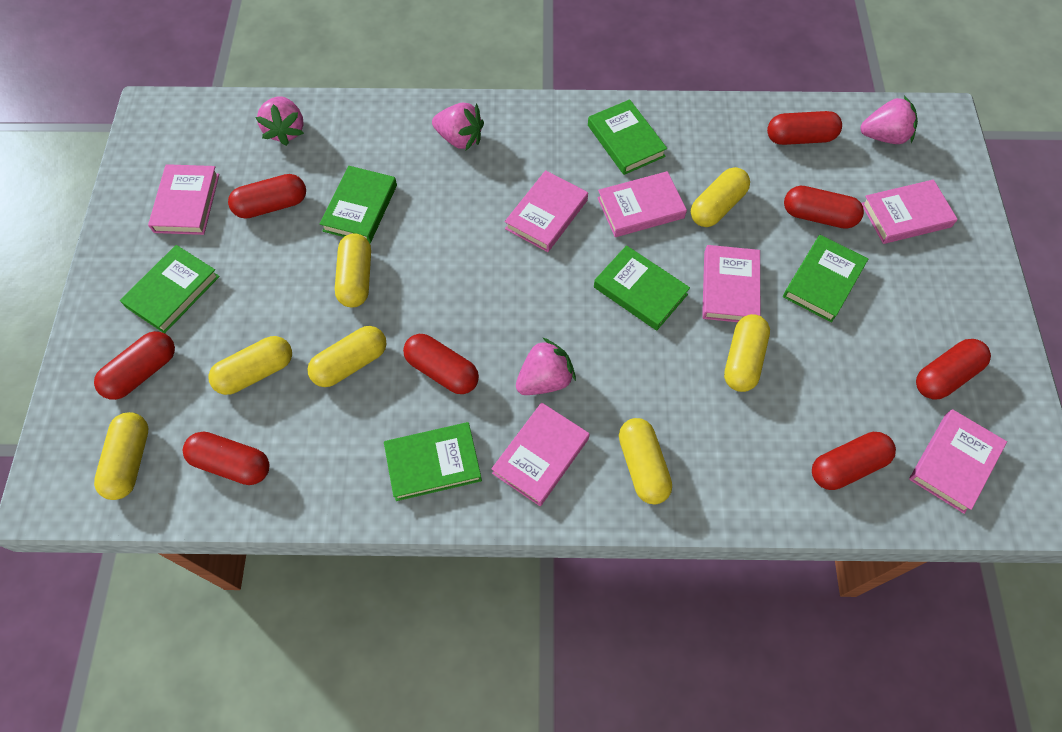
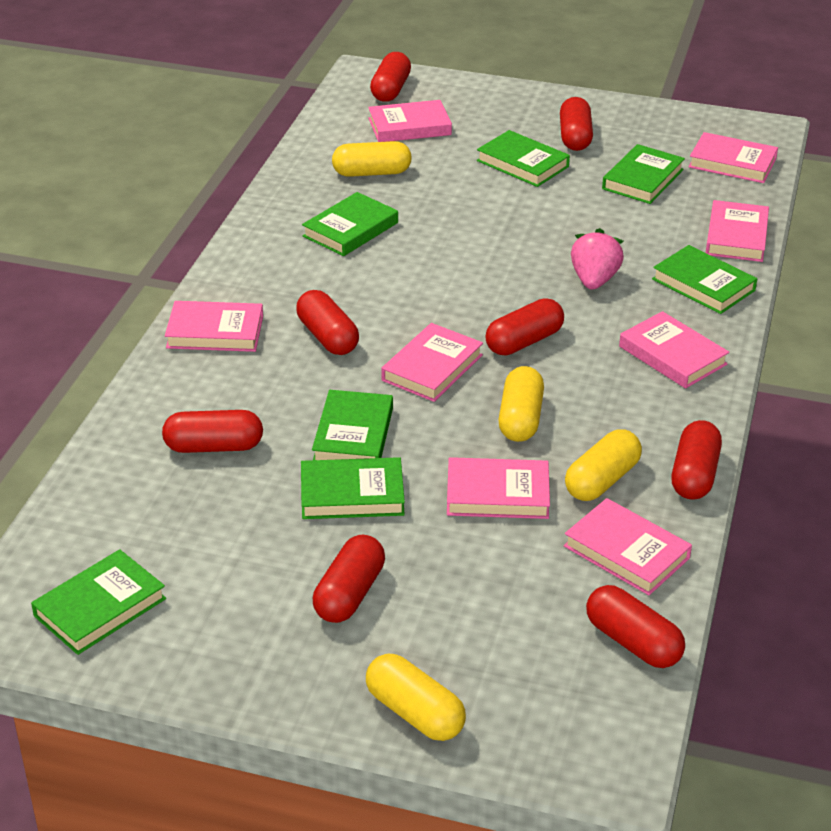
green book: [120,245,220,333] [320,166,397,243] [384,422,482,501] [588,99,667,175] [594,245,690,331] [783,235,868,323] = 6 -> [31,549,166,655] [301,457,405,519] [302,192,398,256] [312,390,393,460] [477,130,570,187] [602,144,685,204] [652,245,757,314] = 7
pink book: [148,164,219,235] [491,402,590,506] [505,170,588,252] [597,171,687,237] [702,245,760,322] [861,179,958,244] [909,409,1007,514] = 7 -> [165,301,263,352] [368,100,452,142] [381,323,483,402] [447,457,550,519] [564,498,692,595] [619,311,729,388] [689,132,778,183] [706,200,769,262] = 8
pink strawberry: [255,96,304,146] [432,103,484,150] [516,338,576,395] [860,96,918,144] = 4 -> [571,228,624,289] = 1
yellow capsule: [94,412,148,500] [208,336,292,395] [307,326,387,387] [335,233,371,307] [619,418,672,504] [691,167,750,227] [724,314,770,392] = 7 -> [332,141,411,177] [366,654,466,741] [498,366,544,442] [565,429,642,501] = 4

